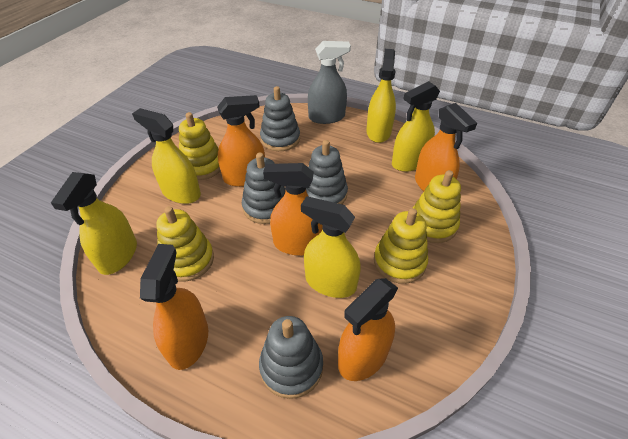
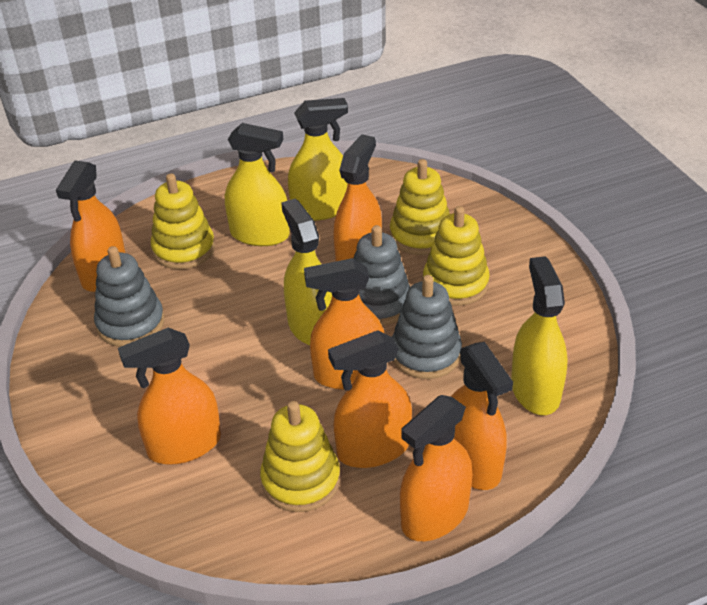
grey spray bottle: [308,41,351,124] = 1 -> none = 0
grey stacking toy: [242,153,286,224] [259,316,323,399] [260,86,300,151] [306,140,348,204] = 4 -> [94,246,164,347] [354,225,410,326] [392,275,462,379] = 3
orange spray bottle: [140,244,208,370] [217,95,265,187] [263,163,323,256] [338,278,398,381] [415,103,477,191] = 5 -> [56,160,125,292] [118,328,221,465] [304,258,385,390] [328,331,412,468] [333,134,382,261] [400,395,472,541] [451,342,513,490] = 7
yellow spray bottle: [51,172,137,275] [132,108,201,204] [301,196,361,298] [366,49,396,143] [392,81,440,172] = 5 -> [225,123,290,246] [281,199,332,345] [288,98,348,221] [511,256,568,415] = 4

